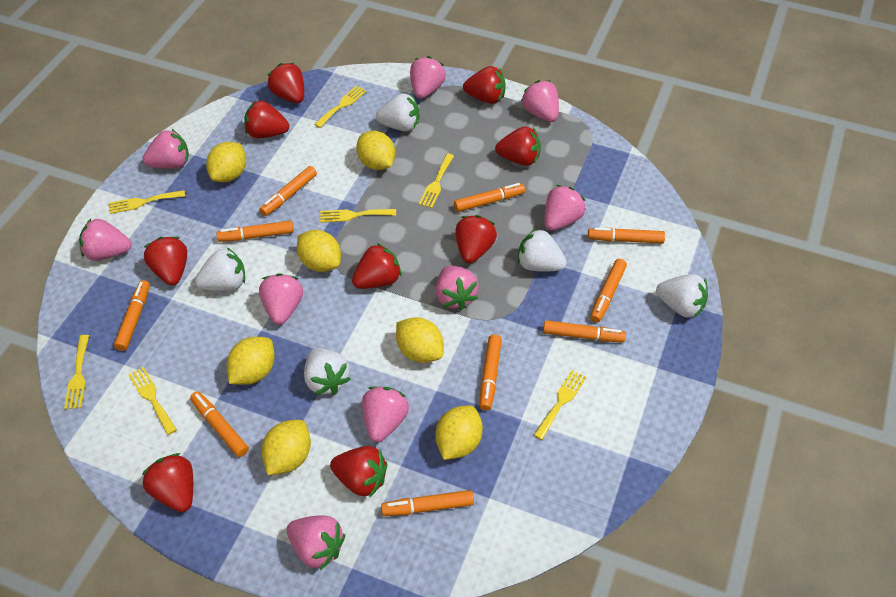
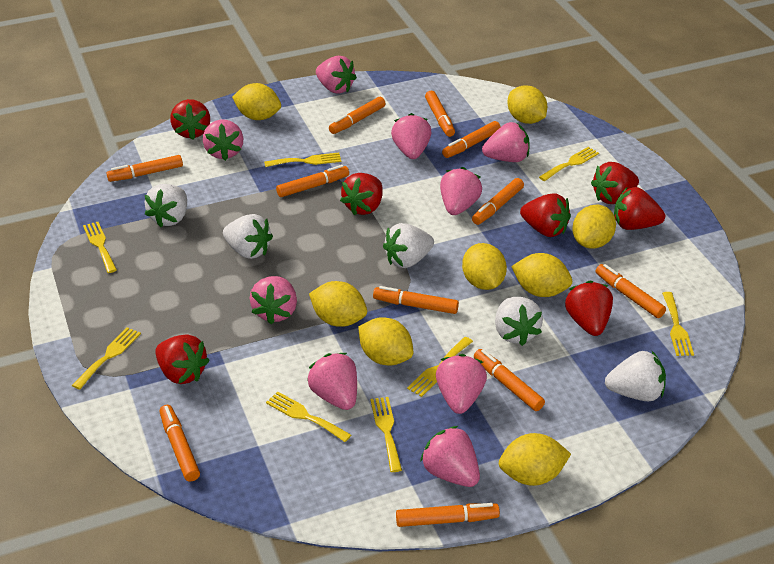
orange marker: [114,280,150,351] [190,391,249,457] [216,221,294,242] [259,166,317,216] [381,490,474,516] [454,183,525,212] [479,335,502,410] [543,320,626,342] [588,227,665,243] [590,259,627,323] = 10 -> [106,155,183,182] [159,405,200,482] [276,165,349,197] [329,97,385,134] [373,286,459,314] [396,503,500,527] [425,91,455,137] [442,121,501,158] [472,178,524,225] [474,349,545,411] [596,264,666,318] = 11
red strawberry: [142,453,193,512] [144,237,187,285] [244,100,289,138] [268,63,304,103] [330,446,387,497] [352,243,402,289] [455,215,497,263] [463,66,506,104] [495,127,541,166] = 9 -> [155,335,210,384] [170,99,210,140] [340,173,383,216] [520,193,571,237] [565,281,613,336] [591,162,639,204] [614,187,665,230] = 7
yellow fork: [64,335,89,409] [109,190,185,214] [128,367,177,435] [314,86,367,128] [320,209,396,223] [419,154,454,208] [534,370,586,440] = 7 -> [72,327,141,390] [83,222,117,273] [264,153,341,167] [266,391,351,442] [370,397,402,472] [407,337,473,397] [539,147,599,181] [662,292,694,356] = 8
yellow lemon: [206,142,246,182] [227,337,275,385] [261,420,311,475] [297,230,341,272] [356,131,395,170] [396,317,444,363] [435,405,483,460] = 7 -> [232,83,281,120] [309,281,367,327] [359,317,413,365] [462,243,507,290] [499,433,571,486] [507,85,547,124] [511,253,572,297] [572,205,616,249] = 8

